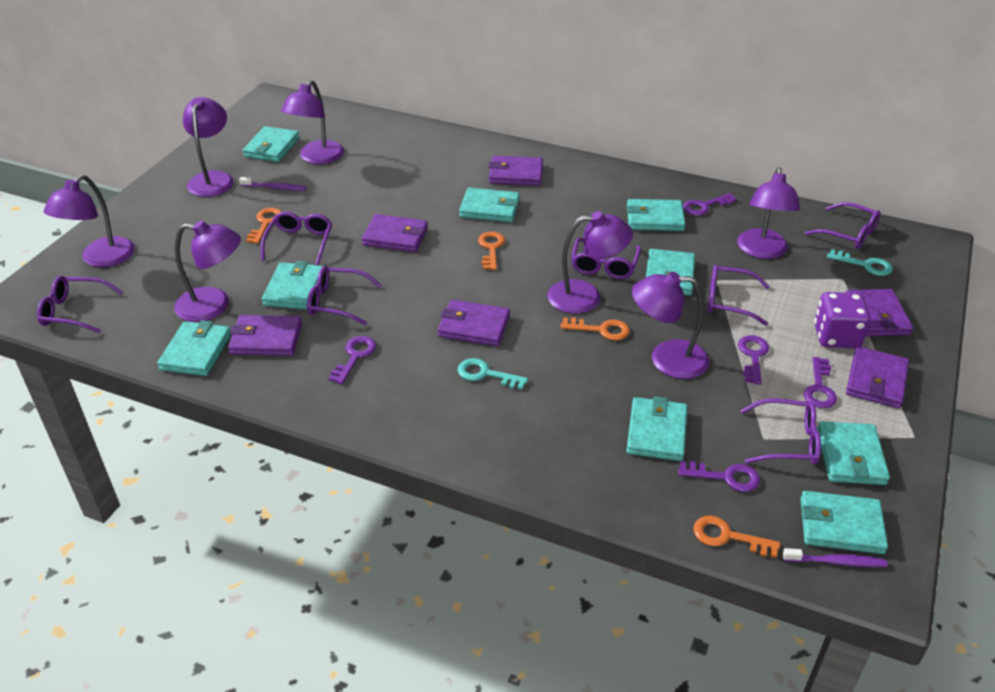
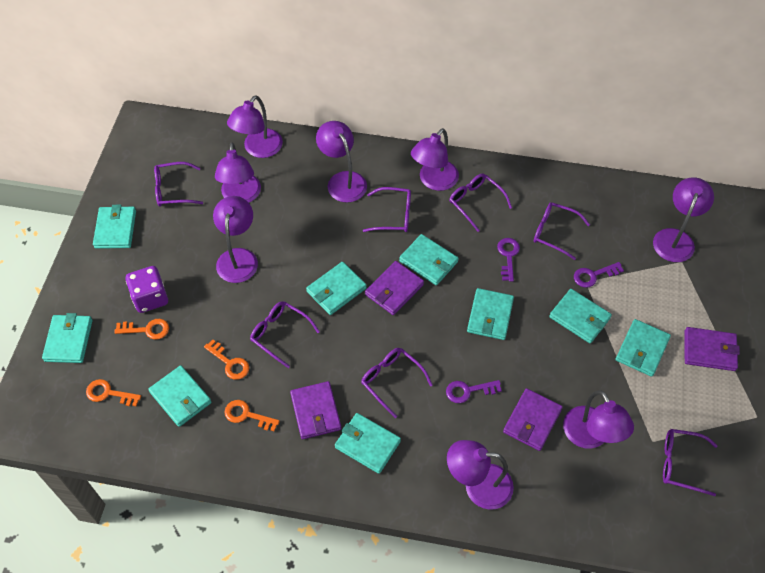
purple key: [329,336,376,384] [678,461,760,492] [683,193,737,216] [738,335,769,385] [804,357,837,408] = 5 -> [446,380,502,403] [497,238,520,282] [574,262,624,288] = 3
purple lamp: [44,175,135,267] [174,220,241,322] [183,97,234,197] [281,80,344,164] [548,211,633,314] [632,272,709,379] [737,167,800,259] = 7 -> [213,196,258,283] [215,142,261,203] [227,95,283,158] [316,121,367,202] [411,128,459,191] [447,440,514,510] [563,390,634,449] [653,177,714,262] = 8
purple toothbrush: [239,177,306,191] [782,548,888,567] = 2 -> none = 0
purple wallet: [228,315,302,356] [362,214,428,252] [438,300,510,346] [489,156,543,186] [846,289,913,336] [846,346,909,408] = 6 -> [290,381,341,439] [365,261,424,315] [503,388,562,451] [684,327,740,371] = 4
turquoise key: [458,358,528,390] [827,249,893,276] = 2 -> none = 0

